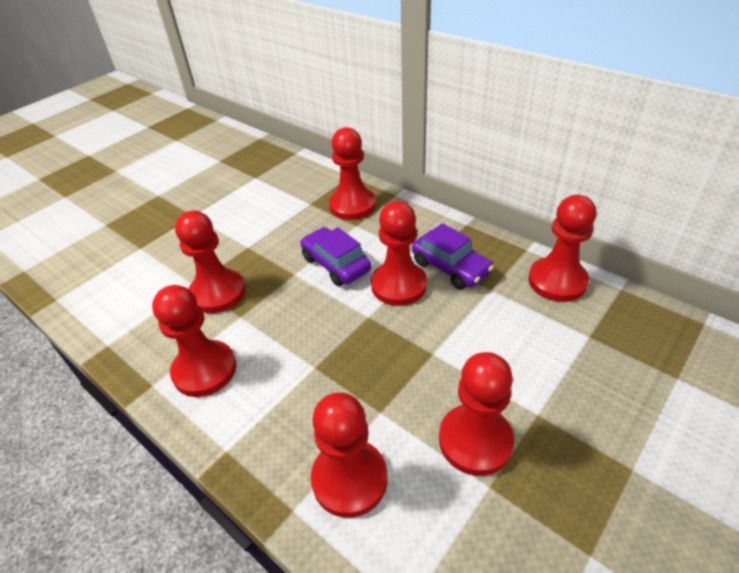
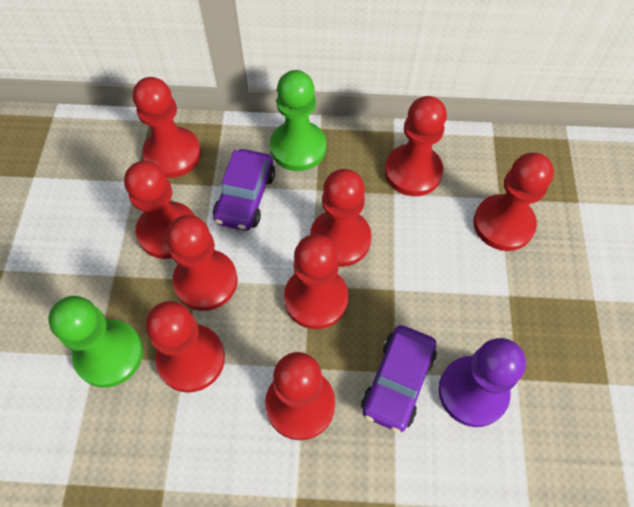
green pawn: none = 0 -> [49,296,143,388] [270,70,326,171] = 2
purple pawn: none = 0 -> [438,338,526,427] = 1
red pawn: [152,285,237,397] [175,210,245,313] [311,393,388,518] [329,127,376,220] [371,201,427,306] [439,352,514,476] [528,195,597,302] = 7 -> [124,161,195,259] [133,77,201,178] [146,301,225,393] [166,215,238,311] [265,352,335,440] [284,234,348,329] [310,169,371,267] [385,96,447,196] [473,153,554,251] = 9

